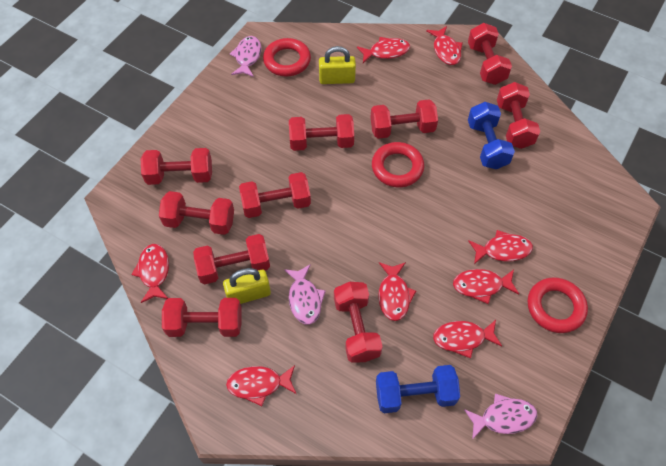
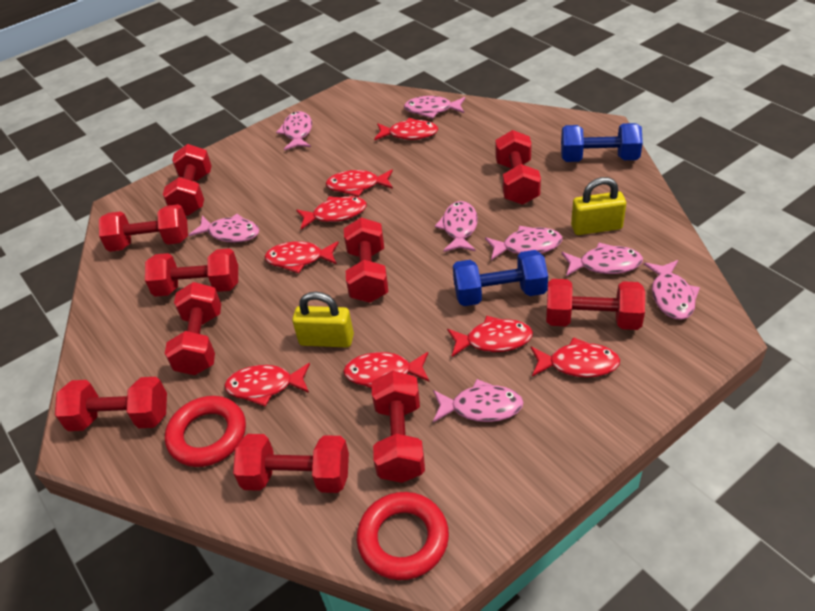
pink fish: [230,36,262,77] [284,264,326,325] [464,393,537,440] = 3 -> [189,214,259,243] [276,111,312,150] [404,96,465,119] [433,379,524,423] [435,201,478,252] [485,226,562,260] [561,243,643,276] [644,260,700,320] = 8
red ring: [263,38,311,76] [372,142,424,187] [528,277,588,333] = 3 -> [165,396,246,467] [357,492,449,580] = 2

